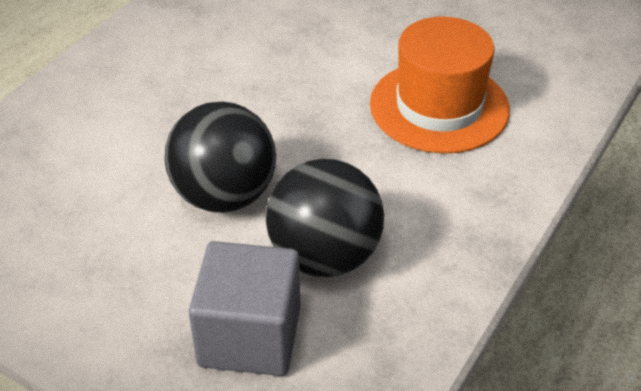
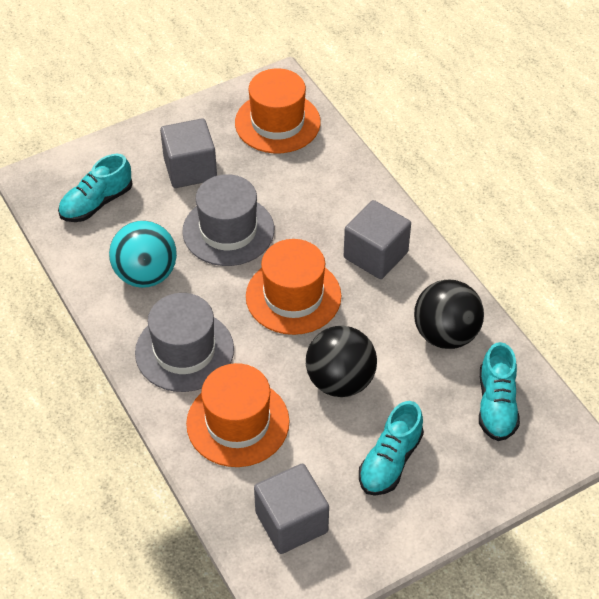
grey cube: [189,241,300,376] = 1 -> [160,118,217,188] [254,464,329,554] [344,200,411,279] = 3
grey hat: none = 0 -> [135,293,234,392] [182,174,274,266] = 2
orange hat: [370,17,510,154] = 1 -> [186,363,290,467] [235,68,321,153] [246,239,342,335] = 3
turquoise ball: none = 0 -> [109,221,177,288] = 1
turquoise shoe: none = 0 -> [58,154,133,222] [359,401,424,495] [479,342,520,441] = 3

